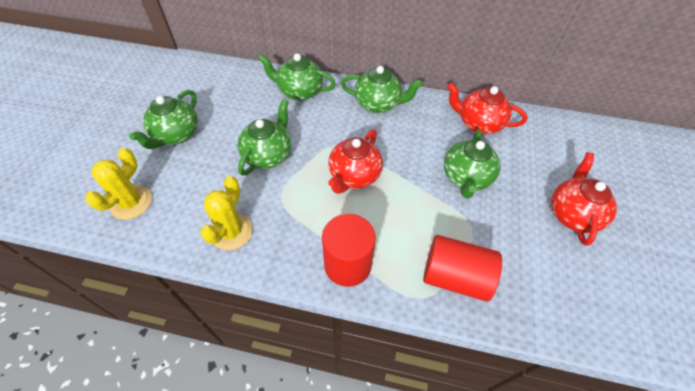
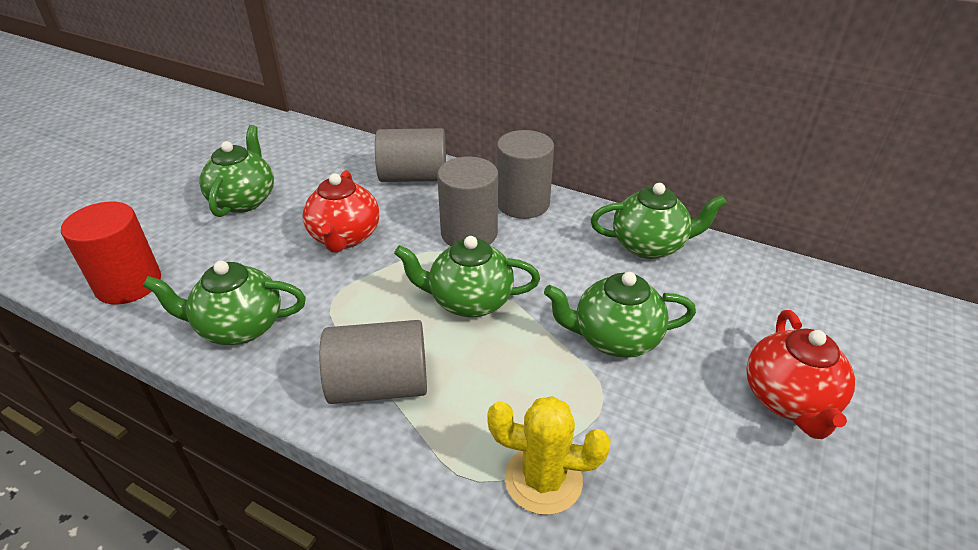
grey cylinder: none = 0 -> [320,320,427,404] [375,128,446,182] [437,157,498,246] [497,130,554,219] = 4
red cylinder: [322,214,376,287] [423,235,502,302] = 2 -> [61,202,161,304] = 1
red teapot: [328,129,383,194] [447,83,527,134] [551,152,617,246] = 3 -> [303,170,379,253] [746,310,855,439] = 2
yellow cactus: [85,148,152,219] [200,176,253,250] = 2 -> [487,396,611,515] = 1

